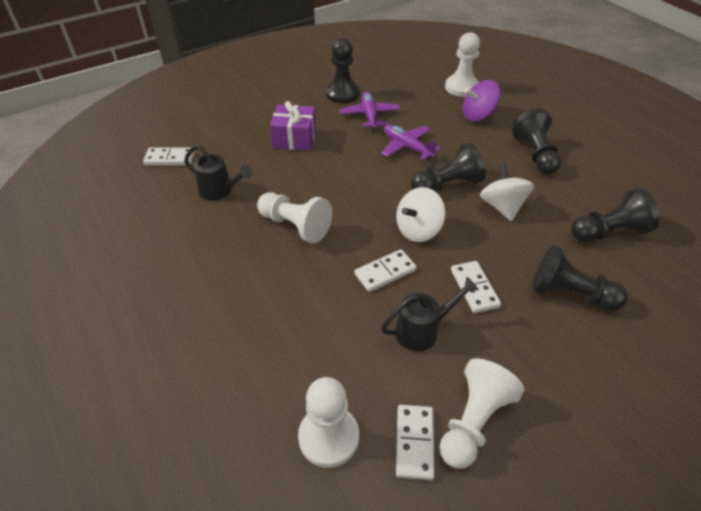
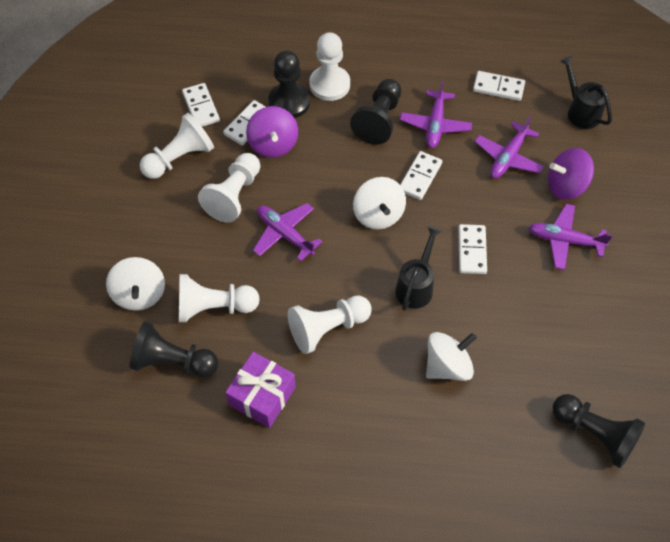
black pawn: [326,38,360,103] [411,142,486,192] [511,109,561,175] [532,245,628,311] [571,188,660,243] = 5 -> [130,321,218,378] [268,50,310,118] [350,79,401,145] [553,394,645,468] = 4
purple plane: [340,91,401,130] [382,124,441,160] = 2 -> [253,203,322,261] [400,80,472,148] [475,116,544,179] [528,204,613,270] = 4
purple spinning top: [463,80,501,122] = 1 -> [246,106,298,158] [548,148,594,200] = 2
white domino: [143,147,195,165] [355,249,417,292] [396,405,435,480] [451,261,501,313] = 4 -> [182,83,220,127] [223,100,266,146] [400,151,442,200] [458,224,487,274] [473,71,525,101] = 5
white pawn: [257,192,332,243] [298,377,359,468] [440,358,524,469] [445,32,480,97] = 4 -> [140,113,214,179] [179,274,260,322] [198,153,260,223] [288,296,372,354] [309,32,350,101] = 5
white spinning top: [396,187,446,242] [480,162,534,221] = 2 -> [106,257,165,311] [353,177,406,229] [426,332,477,381] = 3

